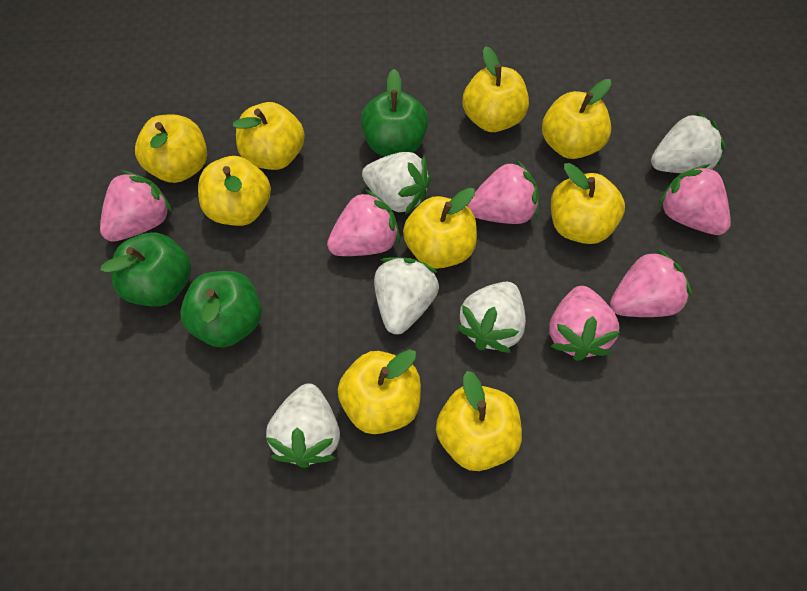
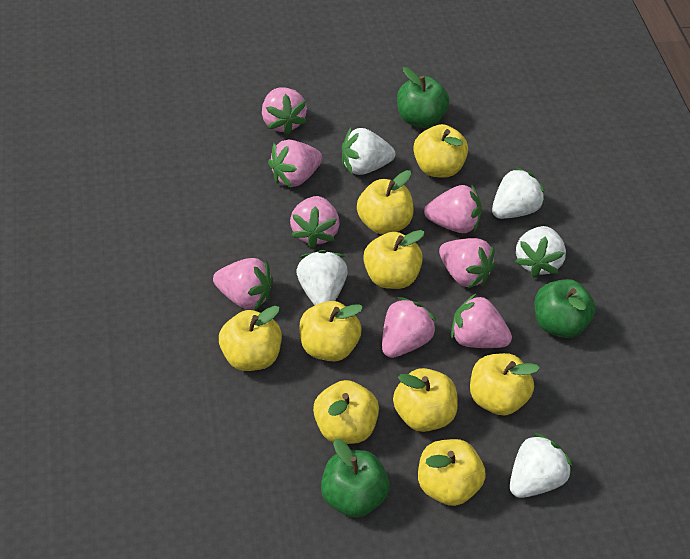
pink strawberry: [100,170,172,242] [327,189,400,256] [467,160,539,224] [549,286,621,361] [610,249,692,317] [658,164,731,235] = 6 -> [213,258,273,311] [262,88,307,135] [268,140,322,188] [290,196,340,248] [382,297,437,358] [424,184,482,233] [439,238,496,289] [451,293,512,348] = 8

